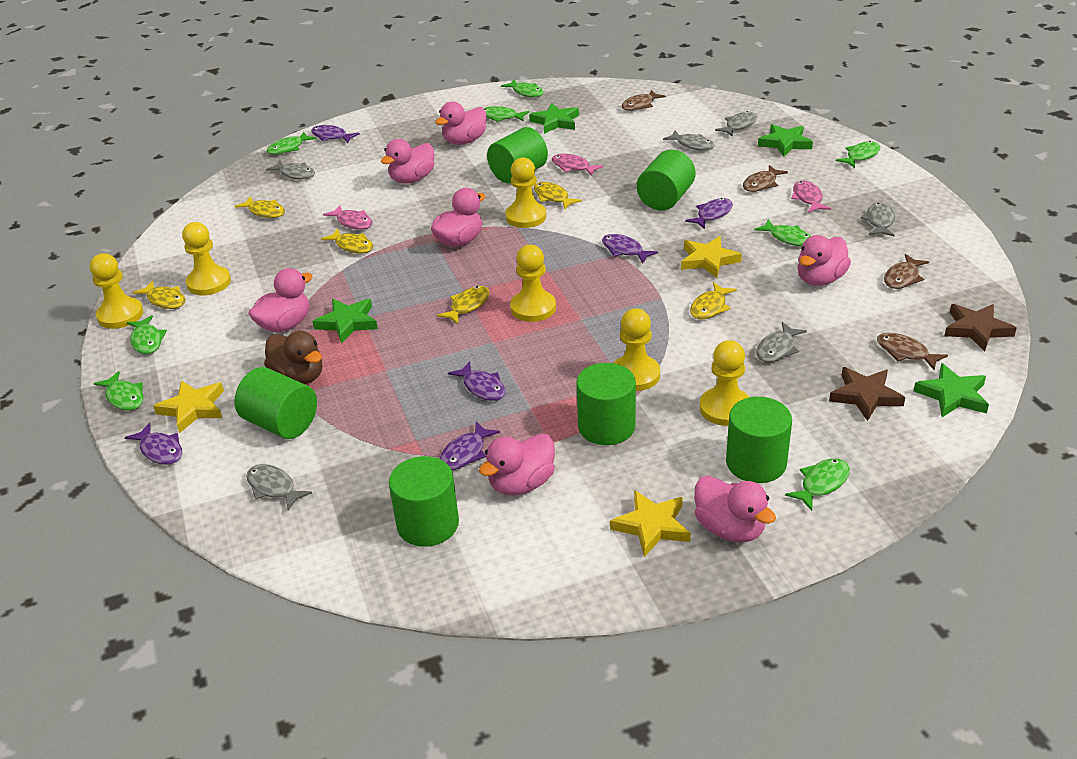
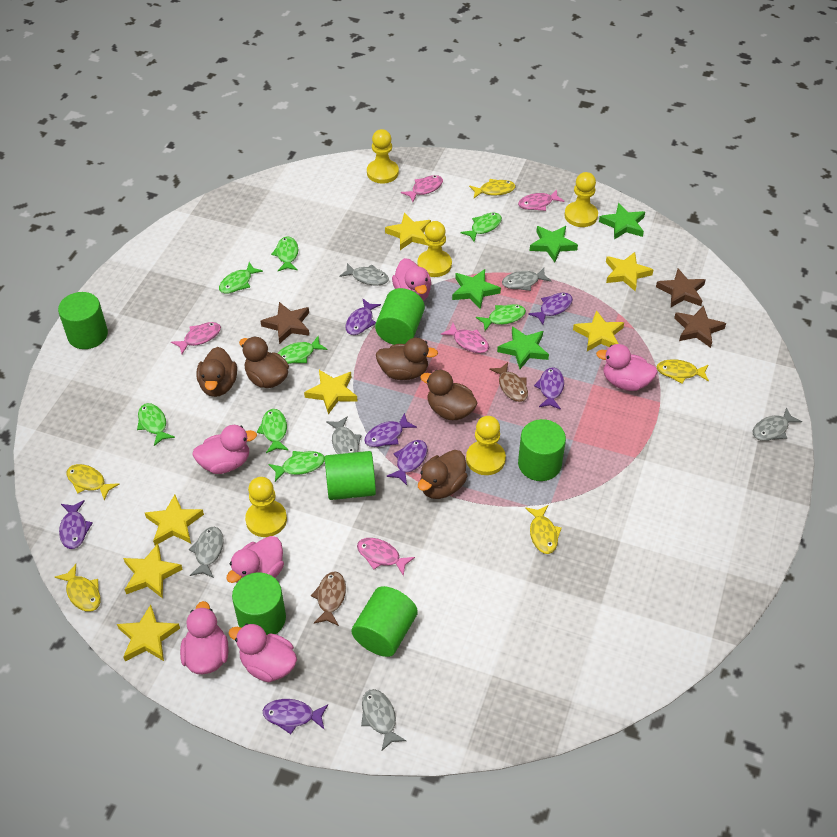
brown duck: [264,331,322,384] = 1 -> [196,347,237,397] [239,336,289,388] [376,338,438,380] [418,450,468,499] [420,370,477,420] = 5
brown fish: [621,90,666,111] [743,165,788,192] [877,333,948,370] [884,254,929,289] = 4 -> [311,571,346,626] [489,362,528,402] = 2
brown star: [829,367,905,421] [944,304,1017,351] = 2 -> [261,302,310,344] [656,269,706,307] [674,305,726,348] = 3
pink duck: [248,268,313,332] [380,139,434,184] [431,188,485,247] [435,101,486,145] [479,433,555,496] [694,476,776,543] [797,235,851,286] = 7 -> [180,601,229,674] [192,425,257,474] [227,536,284,583] [229,624,297,682] [392,258,431,301] [596,344,658,391] = 6
pink fish: [323,205,372,230] [552,154,604,176] [791,181,831,213] = 3 -> [171,322,221,354] [357,538,415,576] [401,175,443,202] [440,323,489,353] [518,190,565,211] = 5
purple fish: [125,423,182,465] [311,125,360,143] [439,421,500,470] [448,361,506,401] [602,234,658,264] [685,198,733,229] = 6 -> [59,500,93,549] [263,699,328,734] [345,298,381,335] [364,413,417,447] [387,440,428,485] [528,292,573,325] [534,367,564,410] = 7
yellow fish: [133,280,186,309] [235,196,285,218] [321,228,373,253] [437,286,489,325] [534,182,582,209] [690,282,737,320] = 6 -> [55,564,101,612] [67,464,119,500] [469,179,515,198] [525,505,562,554] [657,359,709,384] = 5
yellow pawn: [90,253,143,329] [182,222,231,296] [505,157,546,228] [510,245,556,322] [613,308,660,391] [700,340,749,426] = 6 -> [245,477,287,537] [367,129,399,184] [417,221,452,277] [466,416,506,475] [565,172,598,227] = 5
yellow star: [153,381,224,433] [610,490,691,557] [681,236,742,278] = 3 -> [117,604,180,662] [123,544,183,598] [145,495,204,545] [304,370,358,414] [385,213,431,250] [573,310,624,351] [606,252,653,291] = 7

